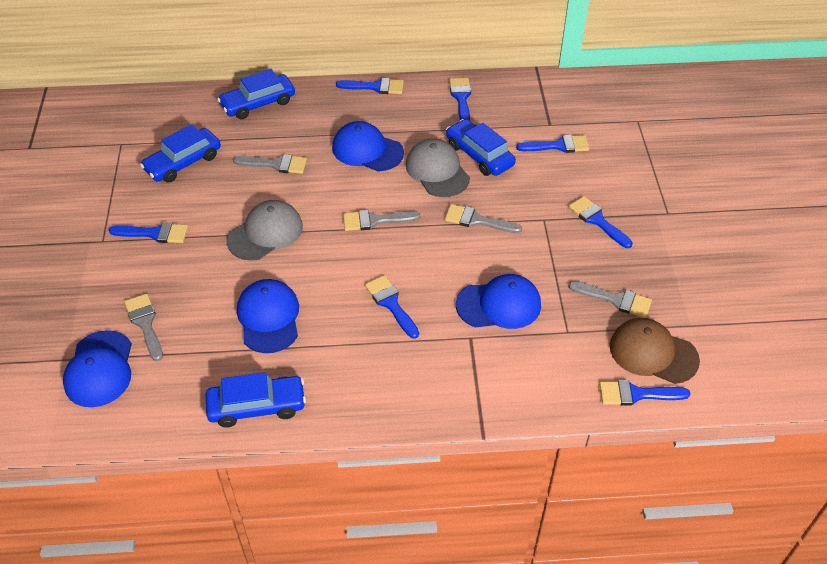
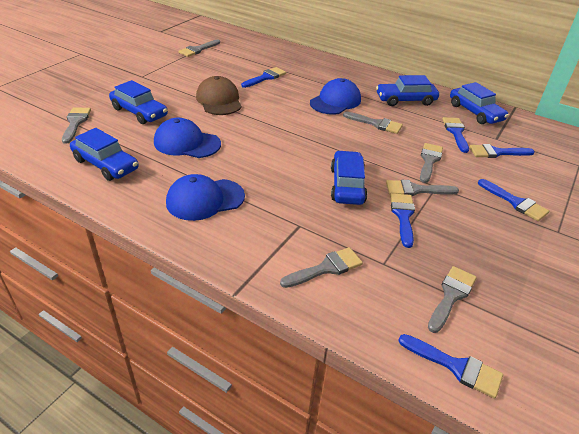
blue brush: [109,222,188,243] [336,78,404,94] [365,275,419,339] [449,78,471,121] [516,135,589,153] [569,196,633,248] [599,380,690,406] = 7 -> [241,67,286,88] [390,193,415,248] [398,334,503,399] [442,117,469,153] [469,144,535,158] [478,179,549,221] = 6
blue cap: [63,330,132,407] [237,279,299,353] [332,121,404,172] [456,274,541,329] = 4 -> [154,118,221,158] [166,174,245,221] [310,78,361,115] = 3
blue car: [140,124,221,183] [206,372,306,428] [217,69,295,119] [446,119,516,176] = 4 -> [70,128,138,181] [109,80,168,124] [331,150,367,205] [376,75,439,106] [450,82,509,124] = 5
grey brush: [124,293,163,361] [233,154,307,174] [343,210,420,231] [445,204,522,233] [569,281,652,318] = 5 -> [62,108,91,144] [178,40,220,57] [280,247,363,288] [343,112,403,134] [386,180,459,196] [420,143,443,183] [428,266,477,333] = 7
grey cap: [226,200,303,261] [406,138,470,197] = 2 -> none = 0

